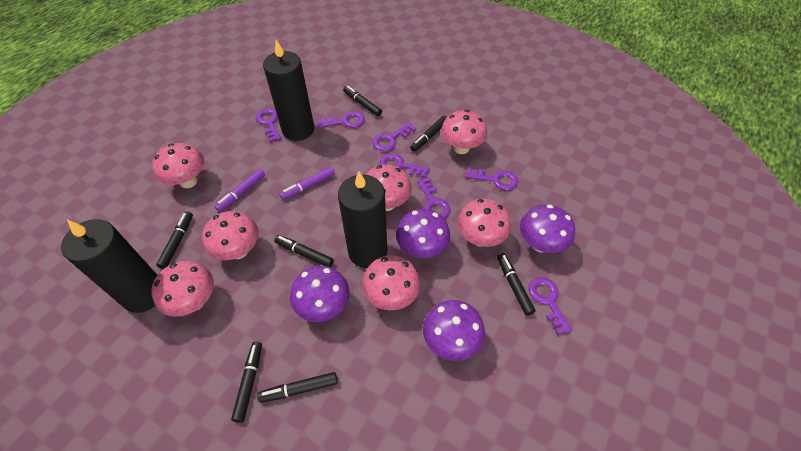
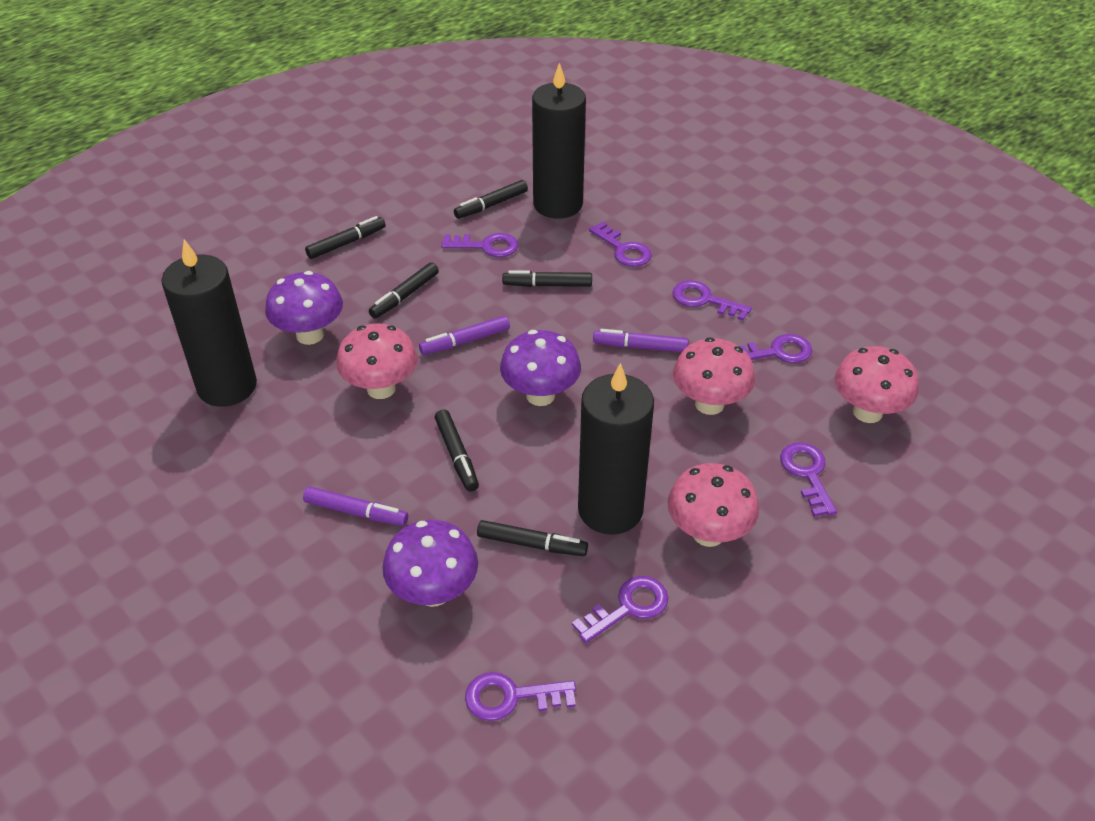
black marker: [156,211,193,269] [231,342,262,423] [257,372,338,403] [274,235,334,267] [343,86,382,117] [410,116,447,152] [497,253,535,316] = 7 -> [305,216,386,259] [369,262,439,319] [435,410,479,492] [454,180,528,219] [477,520,588,556] [502,270,592,287] = 6
pink mushroom: [152,143,204,188] [152,261,214,317] [202,211,259,260] [362,255,421,310] [366,165,412,211] [441,110,487,154] [457,199,511,247] = 7 -> [336,323,418,399] [668,463,759,547] [673,337,755,415] [834,346,919,423] = 4
purple marker: [215,169,265,212] [279,167,335,200] = 2 -> [303,486,408,526] [419,316,510,355] [593,329,689,352] = 3
purple mushroom: [290,266,350,322] [396,209,450,258] [423,300,485,361] [520,204,575,253] = 4 -> [265,271,343,345] [382,520,478,607] [500,330,581,406] = 3

